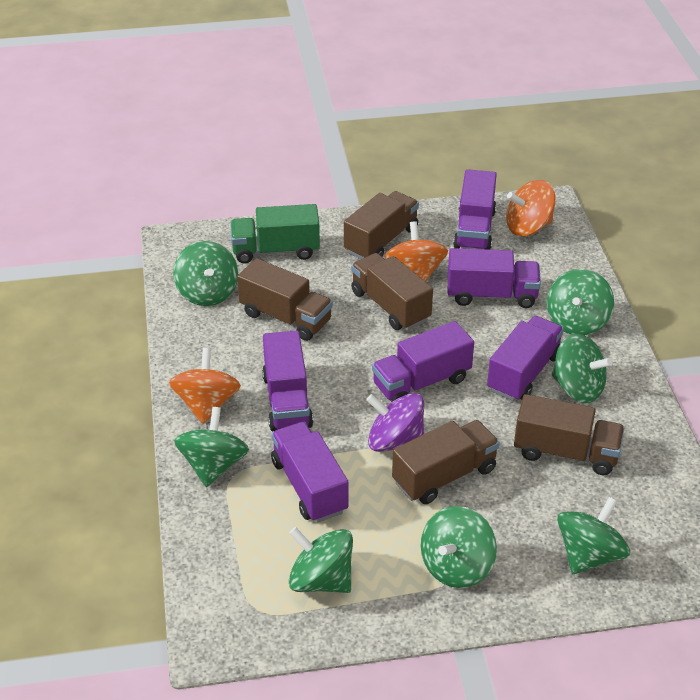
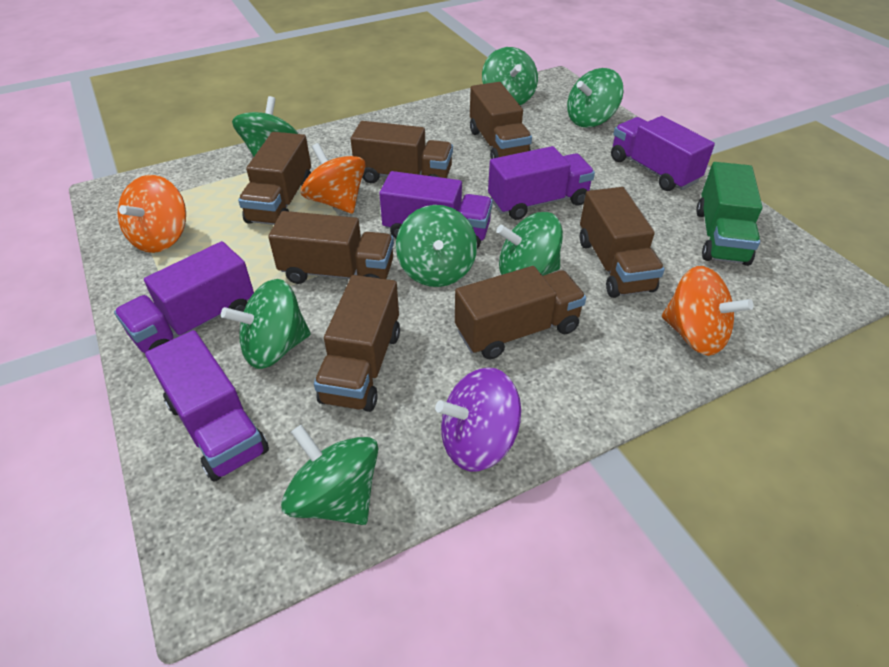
brown truck: [237,258,333,341] [344,191,419,259] [351,253,433,330] [392,420,500,504] [514,394,625,475] = 5 -> [238,132,311,225] [268,211,394,284] [314,275,400,412] [351,121,453,183] [455,266,586,359] [470,82,532,159] [580,187,665,298] = 7
purple truck: [262,331,313,431] [271,422,348,522] [372,321,474,402] [448,248,541,308] [453,169,497,250] [487,316,564,401] = 6 -> [114,241,254,353] [145,330,269,482] [379,171,493,248] [488,146,595,220] [611,116,715,191] = 5

